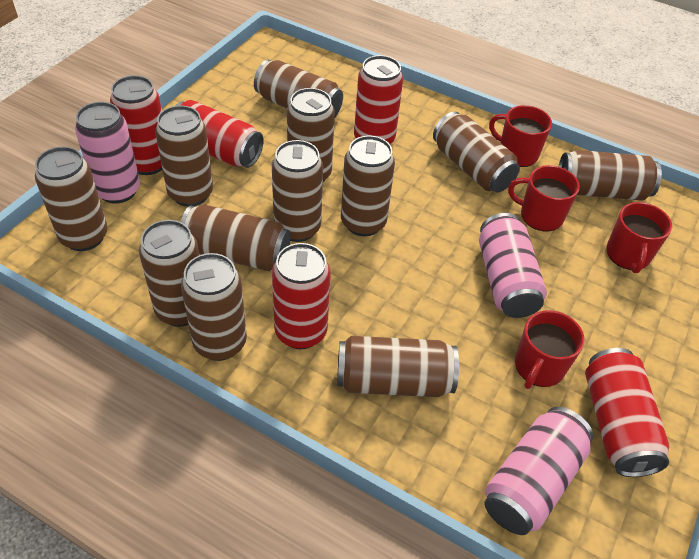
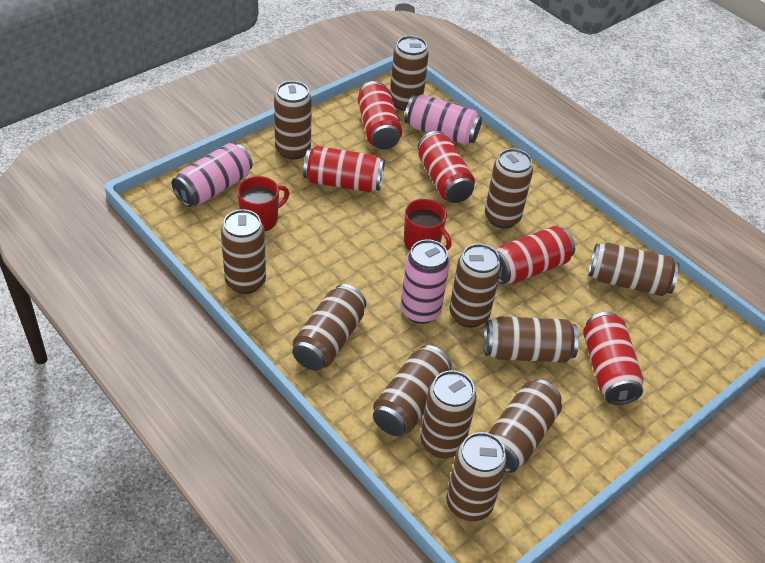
red mug: [489,105,552,167] [508,165,580,232] [515,310,584,389] [606,202,672,273] = 4 -> [237,176,289,231] [404,199,452,251] = 2

